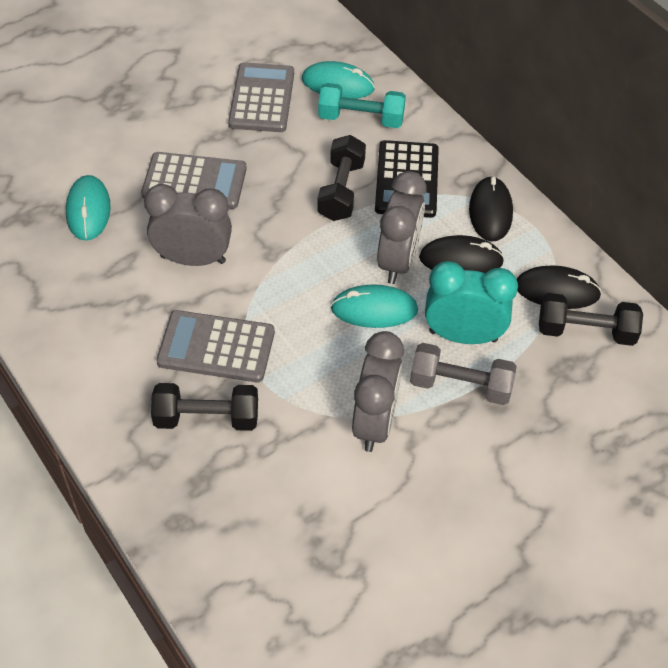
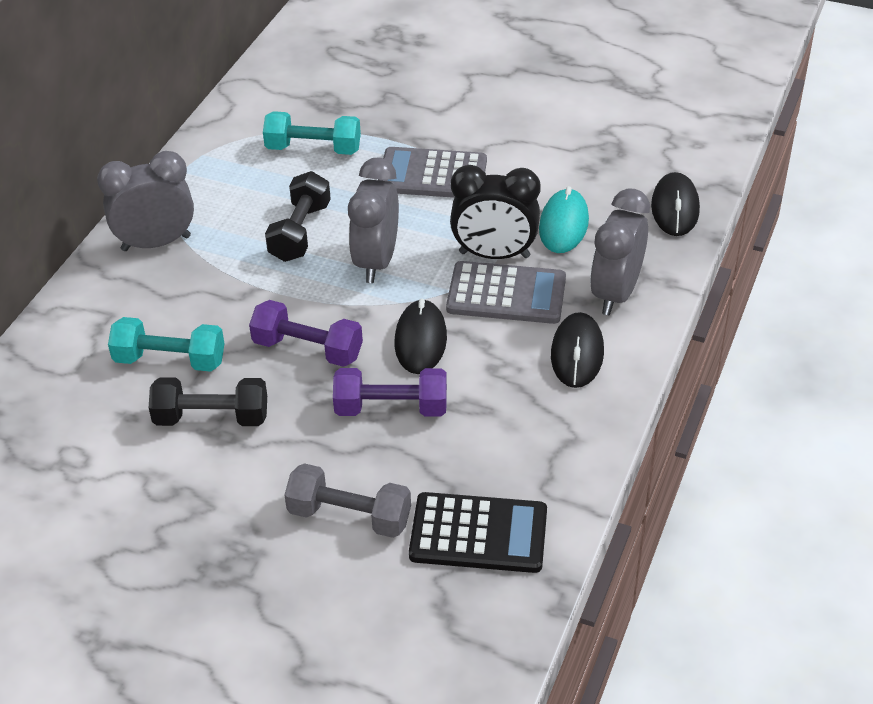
black clock: none = 0 -> [450,165,541,259] = 1
black dumbbell: [151,383,258,431] [317,135,366,221] [539,293,643,346] = 3 -> [149,377,267,426] [265,171,331,262] = 2
grey calculator: [141,152,247,209] [156,310,275,383] [228,62,294,132] = 3 -> [378,147,487,198] [446,261,566,324] = 2
purple dumbbell: none = 0 -> [249,300,363,367] [333,368,447,416] = 2
turquoise clock: [425,261,518,344] = 1 -> none = 0
turquoise dumbbell: [318,83,406,128] = 1 -> [108,317,225,372] [263,111,361,155] = 2
turquoise mouse: [66,175,111,241] [302,61,375,99] [331,285,418,328] = 3 -> [539,186,589,253] = 1

